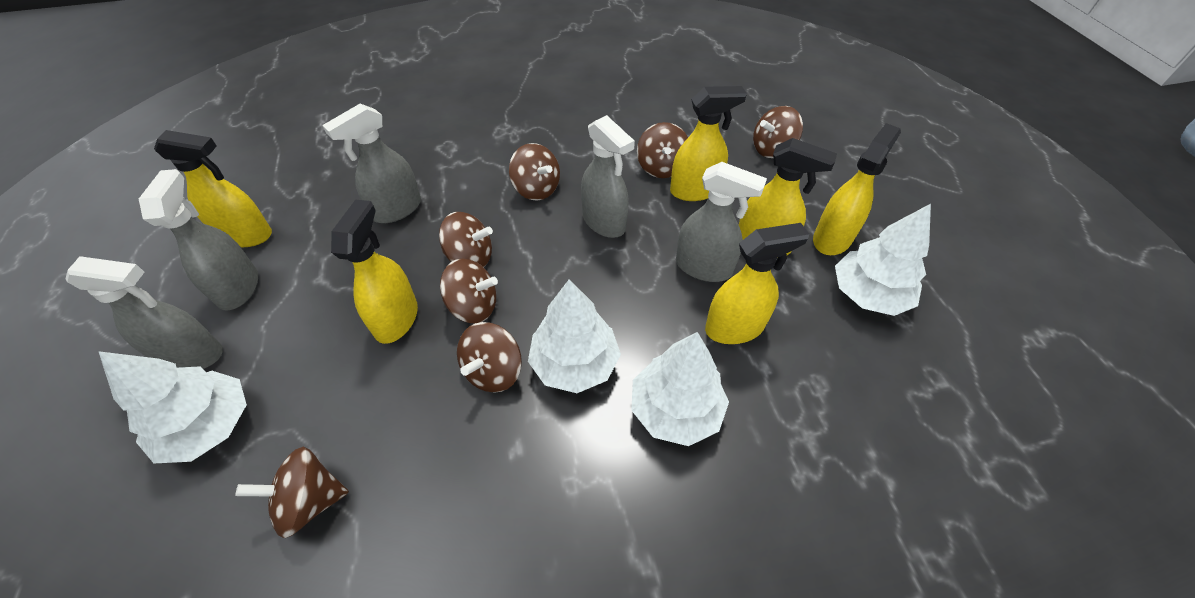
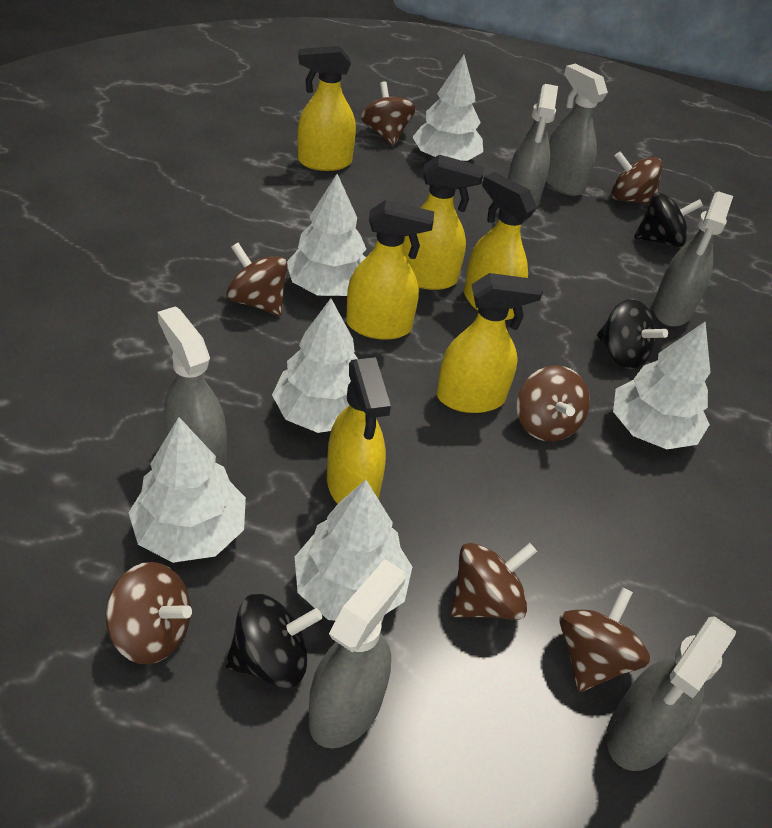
black spinning top: none = 0 -> [225,594,322,688] [597,299,668,369] [634,192,703,247] = 3
grey spray bottle: [65,256,223,369] [139,169,258,310] [322,103,421,223] [581,115,635,238] [676,162,767,282] = 5 -> [157,306,227,469] [309,559,405,748] [508,84,558,207] [546,63,608,196] [606,616,736,771] [653,191,733,327] = 6
white tree: [98,351,247,463] [528,279,621,393] [631,332,729,446] [835,204,931,316] = 4 -> [128,417,246,563] [272,298,358,433] [287,174,366,296] [295,480,412,621] [413,55,483,161] [613,321,711,449] = 6

